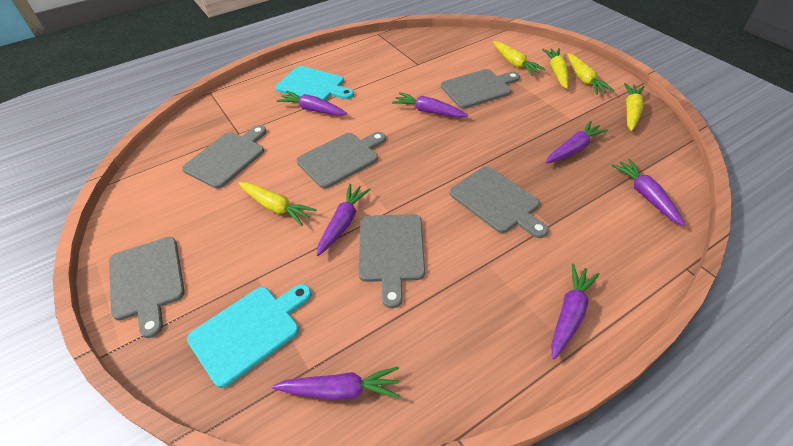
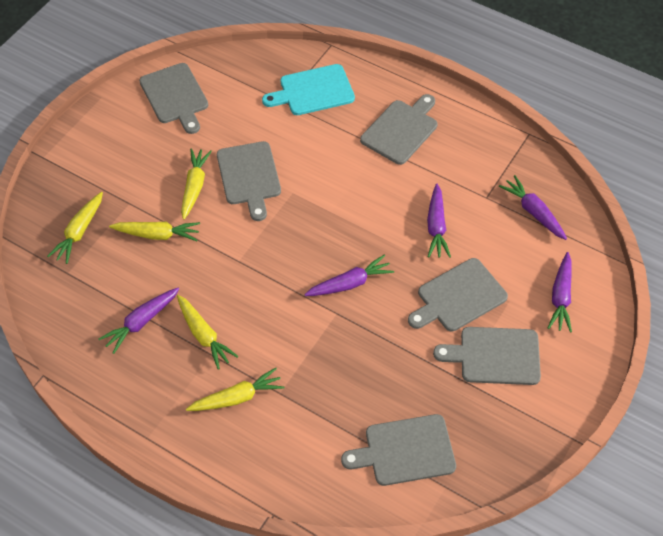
purple carrot: [272,367,400,400] [276,91,347,116] [317,183,371,256] [392,92,468,117] [546,121,608,164] [551,263,600,359] [611,159,685,226] = 7 -> [98,287,180,354] [304,255,394,296] [427,184,451,258] [499,175,567,240] [548,252,572,333] = 5
turquoise cutting board: [187,284,311,388] [275,66,354,101] = 2 -> [262,64,355,115] = 1

